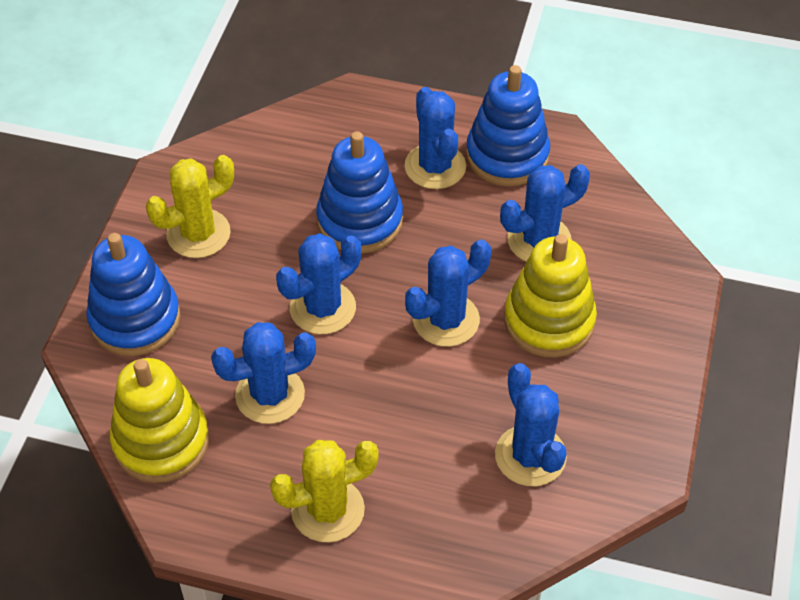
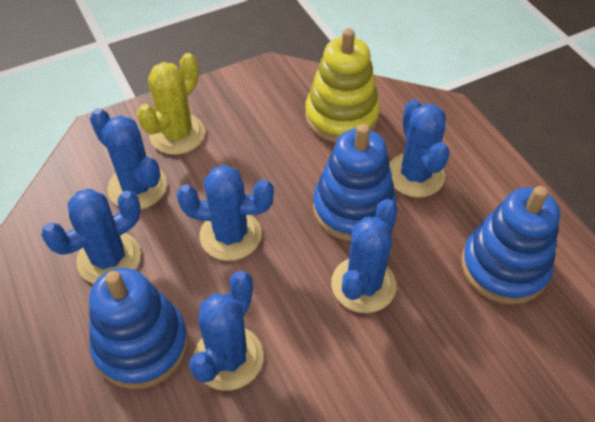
yellow cactus: [146,155,234,258] [270,440,379,542] = 2 -> [137,53,205,155] = 1
yellow stacking toy: [110,358,209,483] [504,234,597,358] = 2 -> [305,28,380,143] = 1

